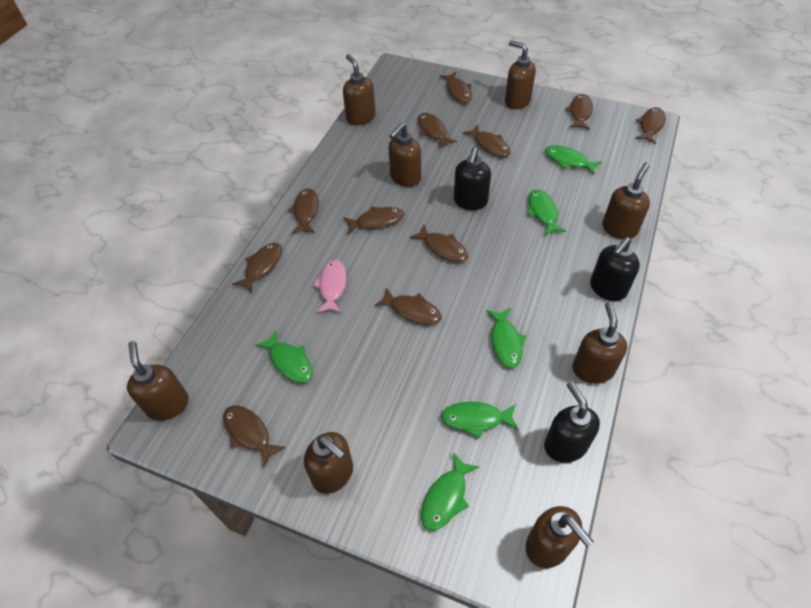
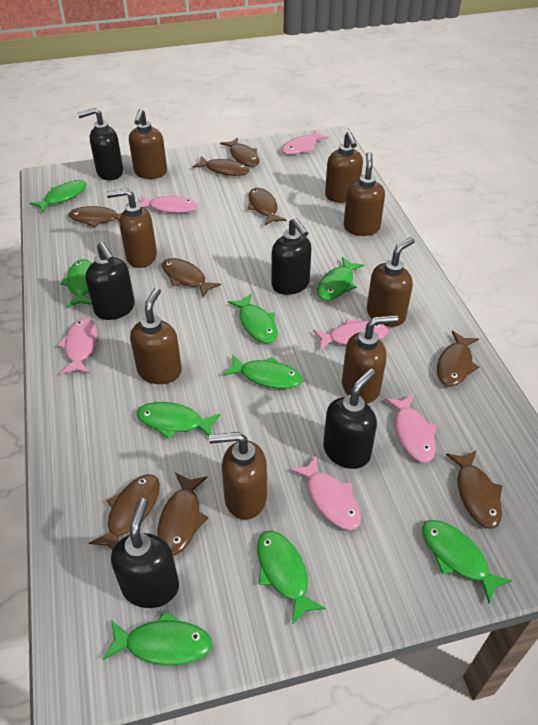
black soap dispenser: [454,147,491,210] [544,381,600,463] [590,237,640,301] = 3 -> [78,108,123,180] [86,242,135,320] [111,498,179,608] [271,218,312,295] [323,369,377,469] = 5
brown fish: [223,405,286,468] [232,243,282,293] [288,188,319,233] [343,206,404,234] [375,287,442,325] [410,225,468,262] [418,113,457,149] [439,72,472,103] [463,124,511,157] [565,94,593,130] [635,107,666,144] = 11 -> [68,206,122,228] [89,474,160,550] [158,473,208,555] [162,258,221,298] [192,156,249,176] [220,138,260,167] [247,188,286,225] [437,331,479,387] [446,450,503,529] = 9
green fish: [255,330,313,383] [421,452,480,531] [441,402,518,439] [486,308,526,368] [527,189,566,236] [545,145,602,175] = 6 -> [29,180,87,213] [60,259,92,307] [103,611,212,665] [137,402,220,439] [223,355,302,389] [228,294,277,343] [257,530,326,625] [317,257,364,301] [422,520,513,604] = 9
pink fish: [313,260,347,313] = 1 -> [57,318,97,375] [141,194,198,213] [282,130,329,155] [290,455,361,530] [313,319,388,350] [385,394,437,463] = 6

